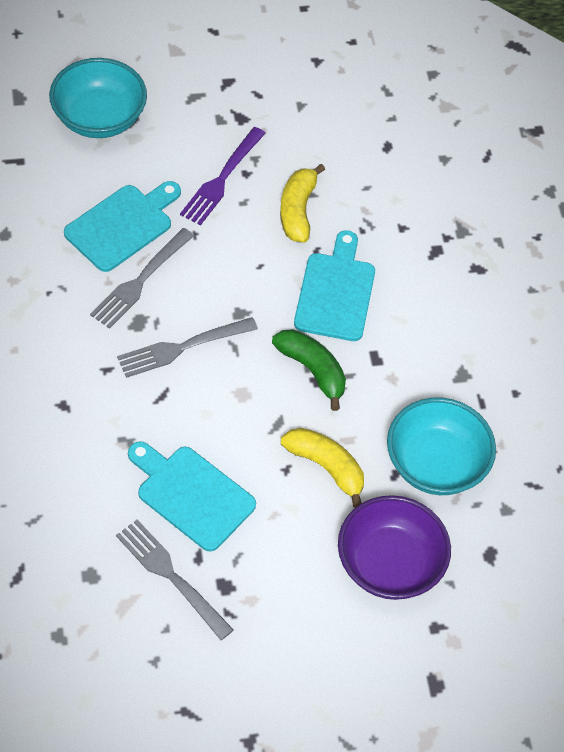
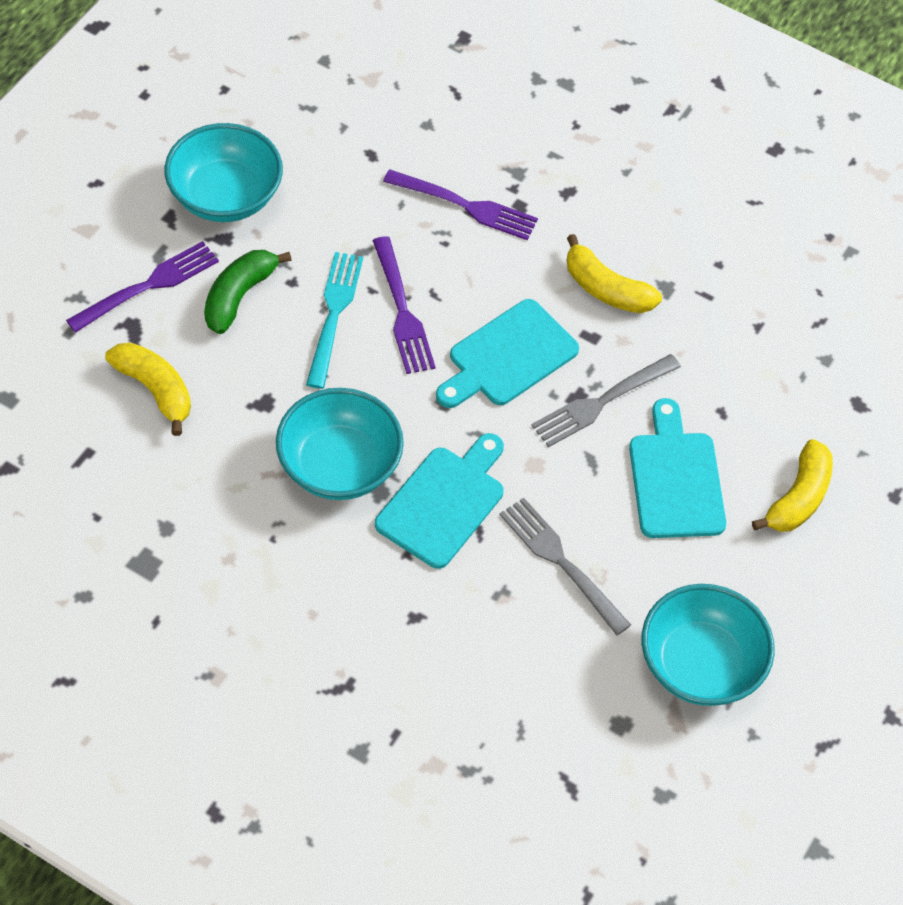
grey fork: [90,228,194,329] [116,519,234,640] [117,317,258,378] = 3 -> [499,497,631,636] [531,354,681,447] = 2
purple bowl: [338,495,451,600] = 1 -> none = 0
purple fork: [180,127,266,225] = 1 -> [66,241,219,333] [372,236,436,374] [383,169,538,240] = 3
turquoise bowl: [49,58,147,138] [387,398,496,495] = 2 -> [165,123,283,222] [276,388,404,500] [642,584,775,706] = 3
turquoise fork: none = 0 -> [306,252,363,389] = 1
yellow banana: [280,164,325,243] [281,428,364,508] = 2 -> [105,342,191,436] [567,234,662,313] [752,439,833,532] = 3

